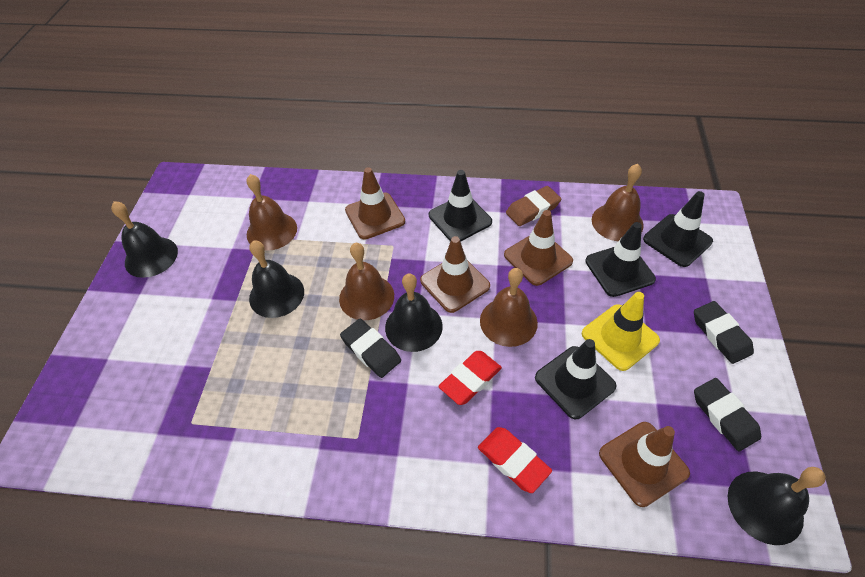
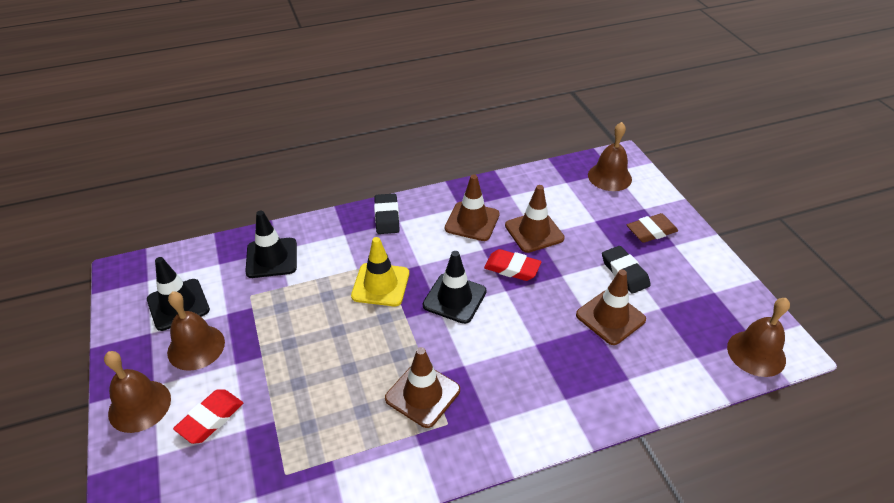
black bell: [111,201,178,278] [249,241,304,318] [385,273,443,352] [728,467,826,545] = 4 -> none = 0
black eraser: [340,319,401,378] [694,301,754,364] [694,378,761,451] = 3 -> [374,194,400,234] [602,246,651,294] = 2
black traffic cone: [429,170,492,242] [535,339,617,419] [585,222,656,297] [643,191,713,267] = 4 -> [147,257,210,331] [245,211,297,278] [423,251,487,324] = 3

